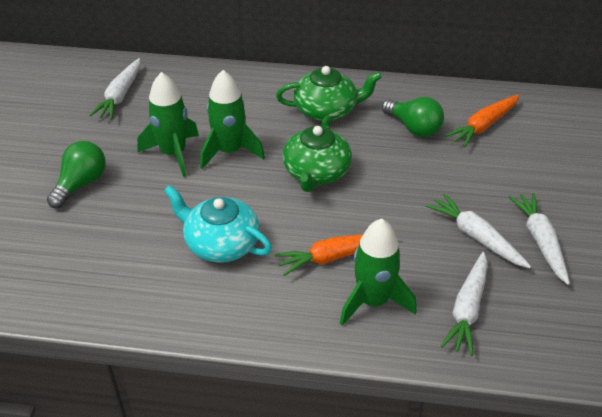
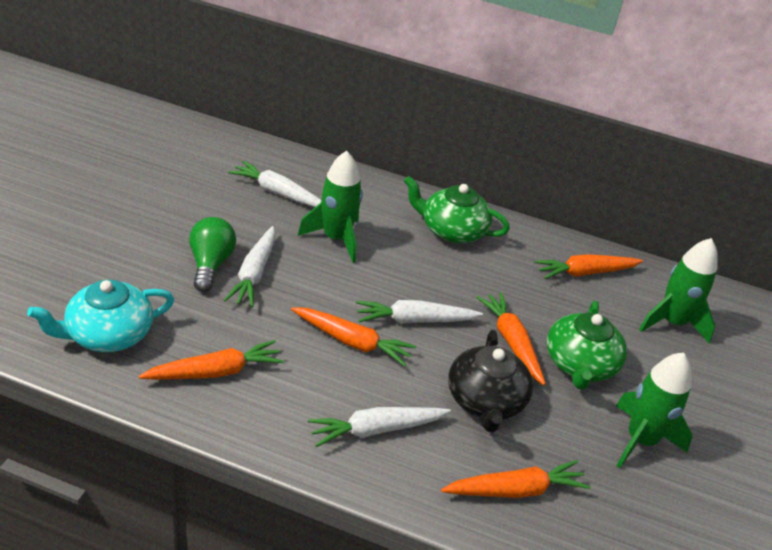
black teapot: none = 0 -> [448,330,533,433] = 1
green light bulb: [47,141,106,208] [382,97,444,137] = 2 -> [189,217,236,292] = 1
orange carrot: [275,232,396,276] [445,95,519,148] = 2 -> [139,340,284,380] [291,307,416,367] [441,460,590,498] [476,292,546,385] [534,254,643,279] = 5

